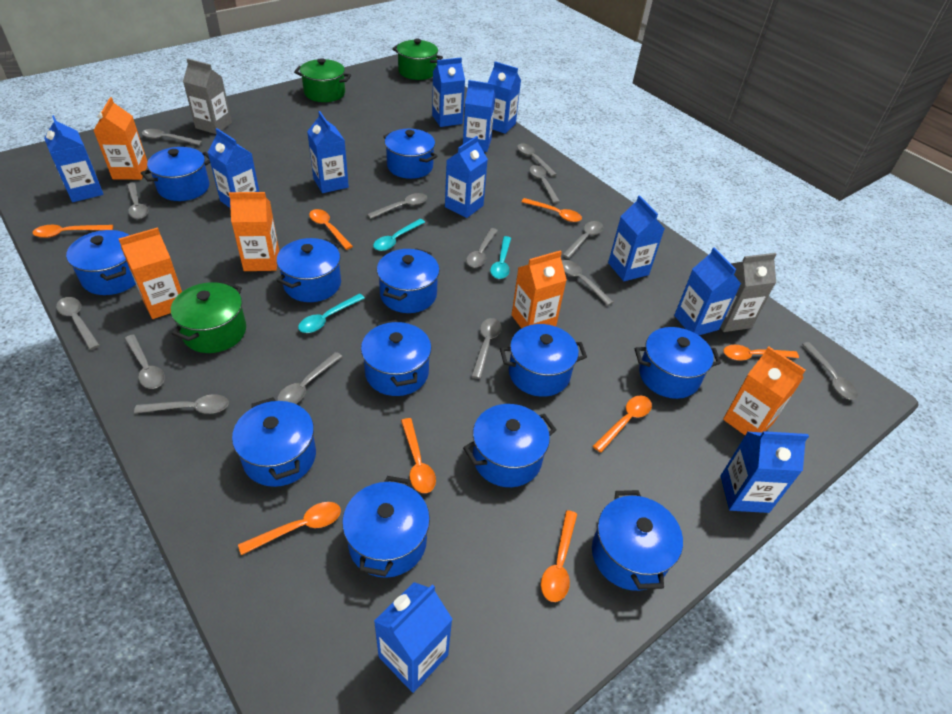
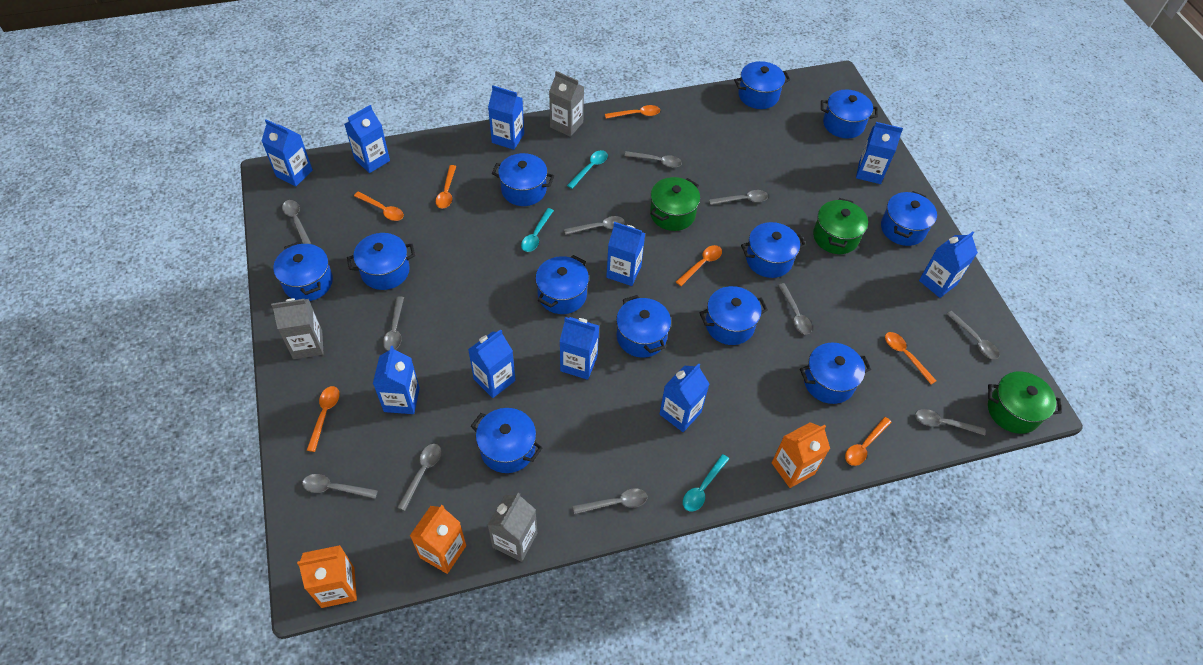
blue carton: [44,115,104,202] [207,128,259,208] [307,111,349,193] [374,582,453,693] [432,58,465,127] [445,136,488,218] [463,80,495,152] [488,61,521,134] [608,195,665,281] [674,248,741,335] [721,431,809,513] = 11 -> [262,119,313,186] [344,105,390,173] [373,346,420,414] [468,329,516,398] [488,85,524,150] [559,317,599,380] [606,222,645,286] [660,364,709,432] [856,122,903,184] [919,232,978,298] = 10
grey carton: [183,58,232,134] [720,253,777,332] = 2 -> [271,298,324,359] [488,493,537,562] [549,71,584,137] = 3
grey spoon: [56,297,100,350] [124,334,165,389] [127,183,148,219] [134,394,229,414] [142,129,203,146] [277,352,342,404] [367,193,427,219] [466,228,498,268] [471,318,502,379] [517,143,557,177] [529,165,560,203] [562,221,603,259] [562,260,613,306] [802,342,858,400] = 14 -> [282,200,311,244] [302,474,378,499] [383,296,404,351] [397,444,441,511] [564,216,625,235] [573,488,647,514] [625,151,682,168] [709,190,768,205] [778,283,812,334] [915,409,986,435] [947,311,1000,359] = 11
orange carton: [93,97,148,180] [119,227,182,319] [229,192,279,271] [512,250,567,329] [723,347,805,435] = 5 -> [297,545,357,608] [410,505,466,574] [772,422,830,488] = 3
orange spoon: [32,225,113,238] [238,502,341,555] [309,209,353,250] [401,418,436,493] [521,198,582,222] [541,510,577,602] [593,396,652,453] [724,345,799,361] = 8 -> [307,386,339,452] [354,192,404,221] [436,165,456,208] [605,105,660,119] [676,245,722,286] [845,417,891,466] [885,332,936,384] = 7

